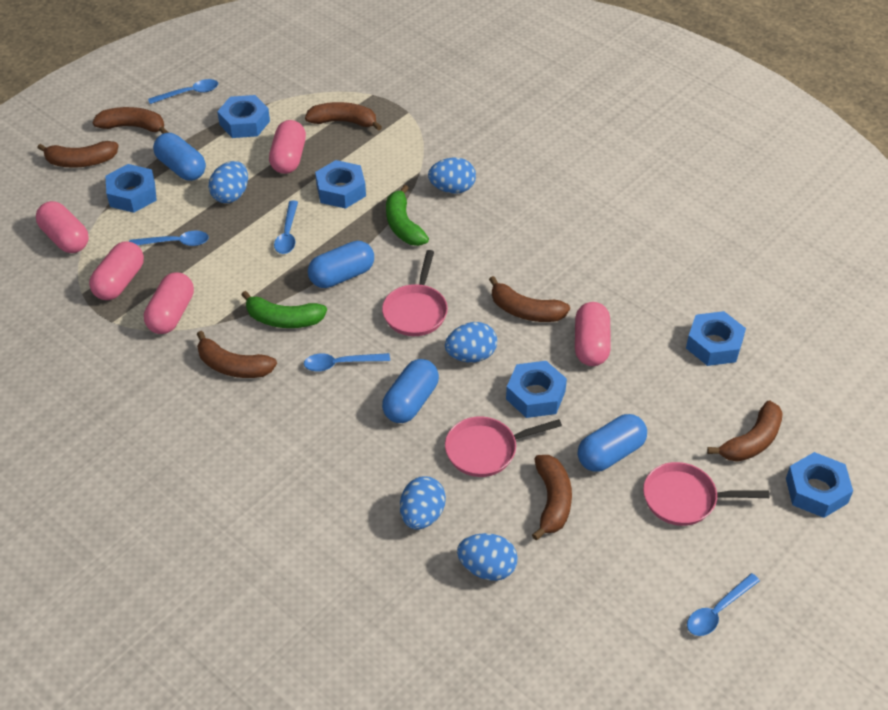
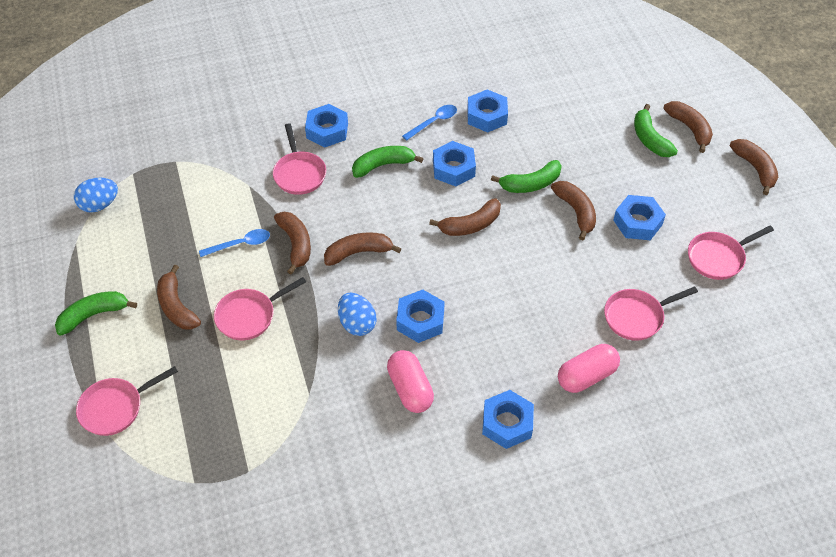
blue capsule: [153,133,206,181] [308,241,374,288] [382,359,439,423] [578,414,647,472] = 4 -> none = 0
blue egg: [209,161,248,203] [400,476,446,530] [428,158,476,193] [445,322,497,362] [457,533,518,581] = 5 -> [74,178,118,213] [338,293,376,336] = 2
blue spoon: [129,230,209,246] [148,79,218,104] [274,201,298,254] [304,353,390,372] [687,573,760,636] = 5 -> [199,229,270,257] [402,105,457,141] = 2
green banana: [241,291,327,328] [386,185,429,246] = 2 -> [55,291,137,335] [352,146,424,178] [491,160,562,193] [634,104,678,157] = 4
pink capsule: [36,201,89,253] [89,241,144,300] [144,272,194,334] [269,120,306,174] [575,302,611,366] = 5 -> [387,350,434,413] [558,344,620,393] = 2
pink pan: [382,250,448,336] [445,416,562,477] [643,462,769,526] = 3 -> [76,366,178,436] [214,277,306,340] [273,123,326,195] [604,287,698,341] [688,225,774,280] = 5

